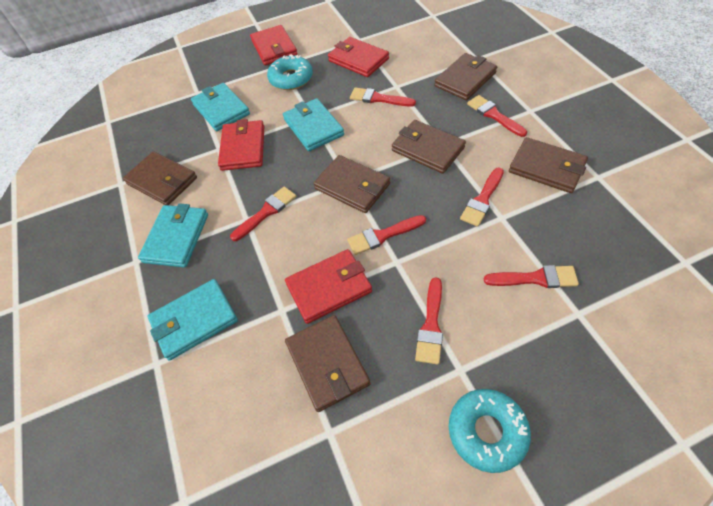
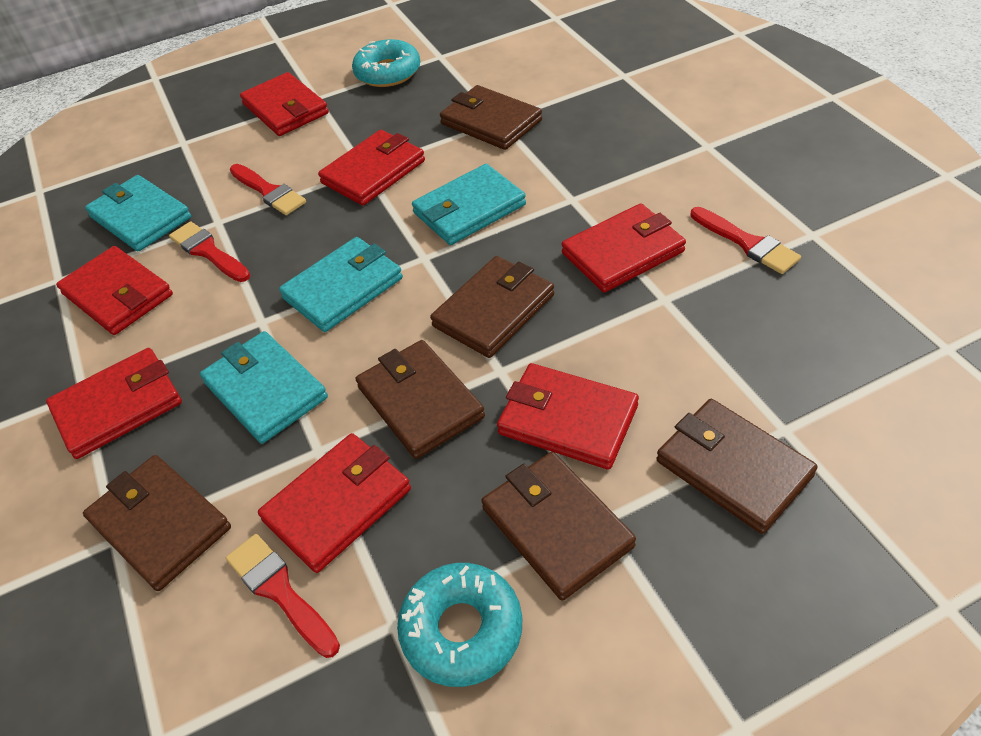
red brush: [230,186,296,241] [347,215,426,255] [350,87,416,107] [415,277,443,365] [460,168,504,227] [467,95,527,137] [484,265,579,288] = 7 -> [169,221,250,282] [226,534,340,658] [230,164,306,215] [690,207,801,274] = 4
red wallet: [218,119,265,171] [250,25,297,65] [285,249,372,324] [328,37,389,77] = 4 -> [46,348,182,459] [56,246,173,335] [240,72,329,136] [258,433,411,573] [318,130,425,205] [497,363,639,470] [562,203,686,293] = 7

